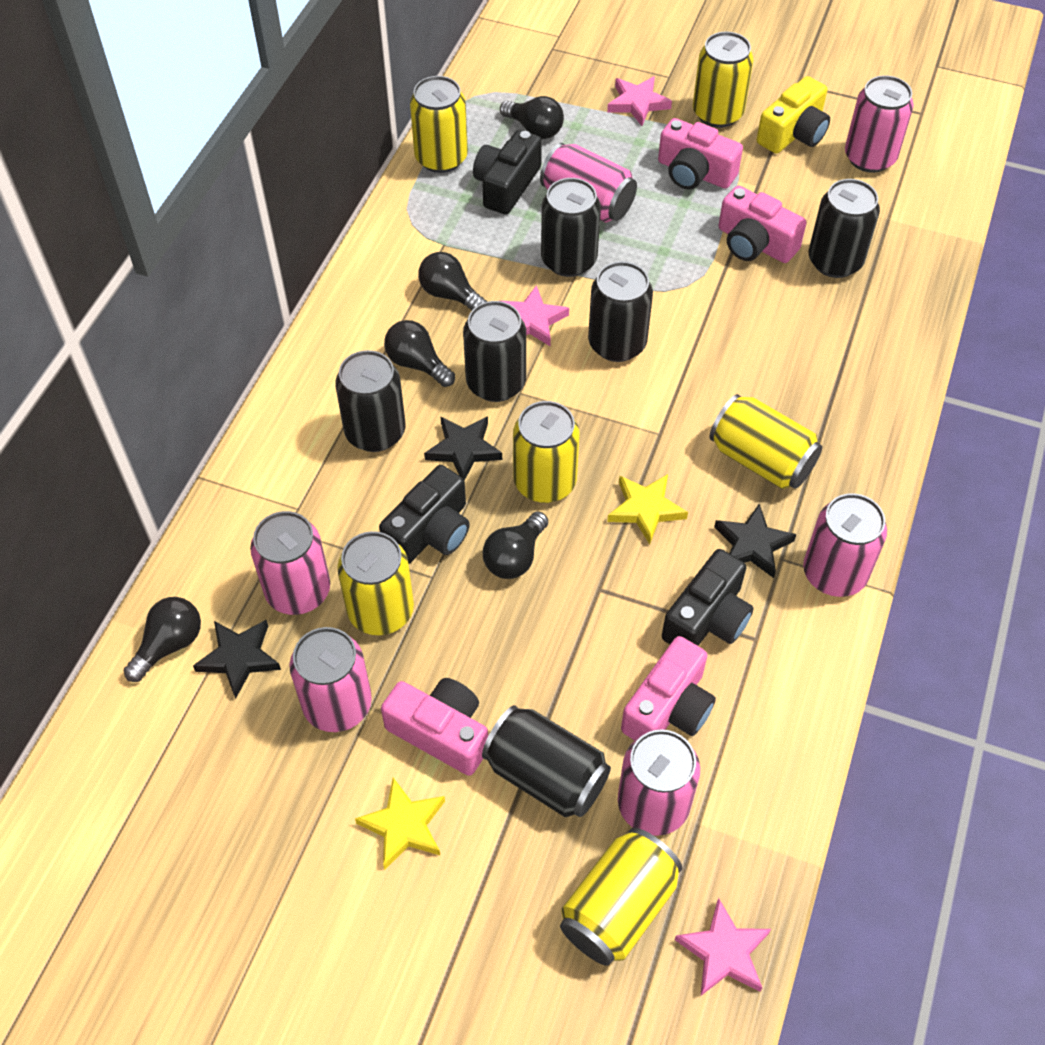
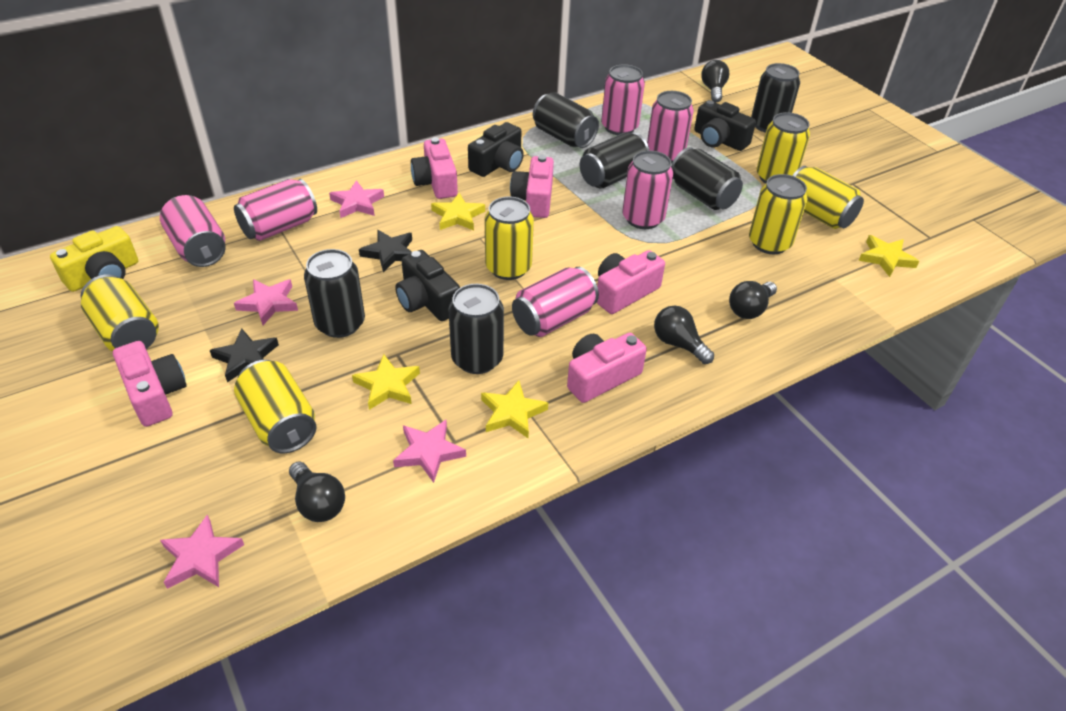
black light bulb: [124,597,201,682] [384,320,455,387] [418,252,487,311] [483,511,548,579] [500,96,564,139] = 5 -> [289,462,345,522] [654,306,714,364] [701,60,730,102] [729,281,777,319] = 4
black star: [193,620,281,699] [424,416,502,481] [714,504,796,578] = 3 -> [210,329,279,382] [359,230,412,272] = 2
pink camera: [381,678,488,776] [621,636,716,741] [658,118,743,190] [718,186,806,263] = 4 -> [113,341,187,427] [411,137,458,199] [510,155,554,218] [567,333,647,403] [597,250,665,314] = 5
pink star: [501,285,569,346] [607,76,672,126] [675,898,771,995] = 3 -> [160,514,244,589] [234,279,298,325] [329,180,384,218] [393,420,466,483] = 4
yellow star: [355,778,445,870] [607,474,688,545] = 2 -> [352,354,420,410] [431,193,485,231] [481,380,548,438] [859,235,919,277] = 4

